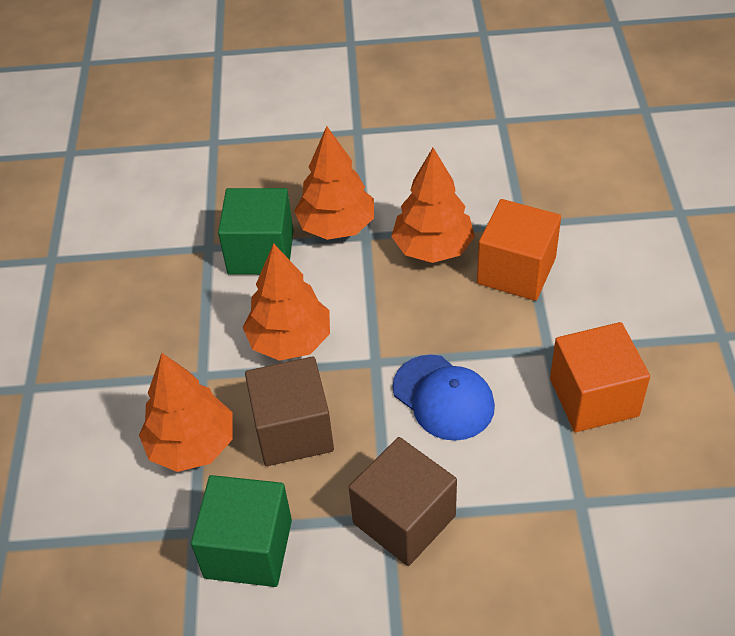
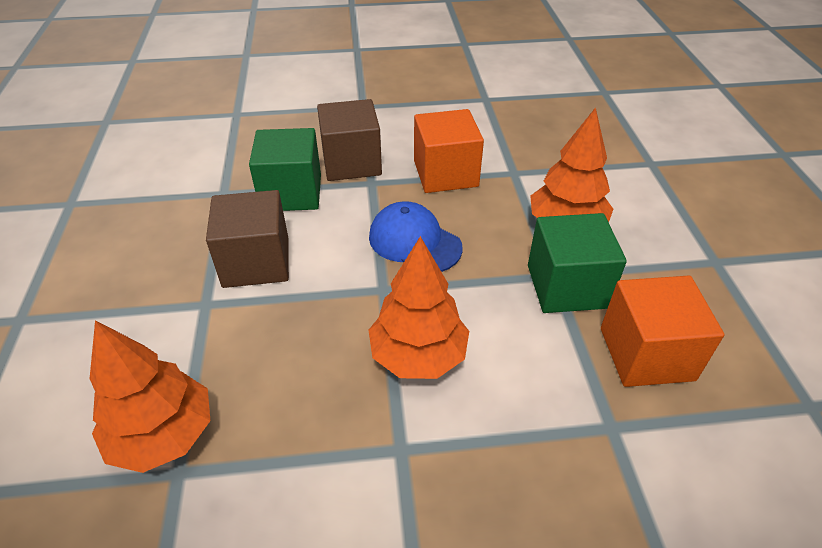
orange tree: [139,353,233,472] [243,243,330,361] [294,126,374,240] [391,148,475,263] = 4 -> [90,320,210,473] [369,236,469,379] [530,107,613,222] = 3

